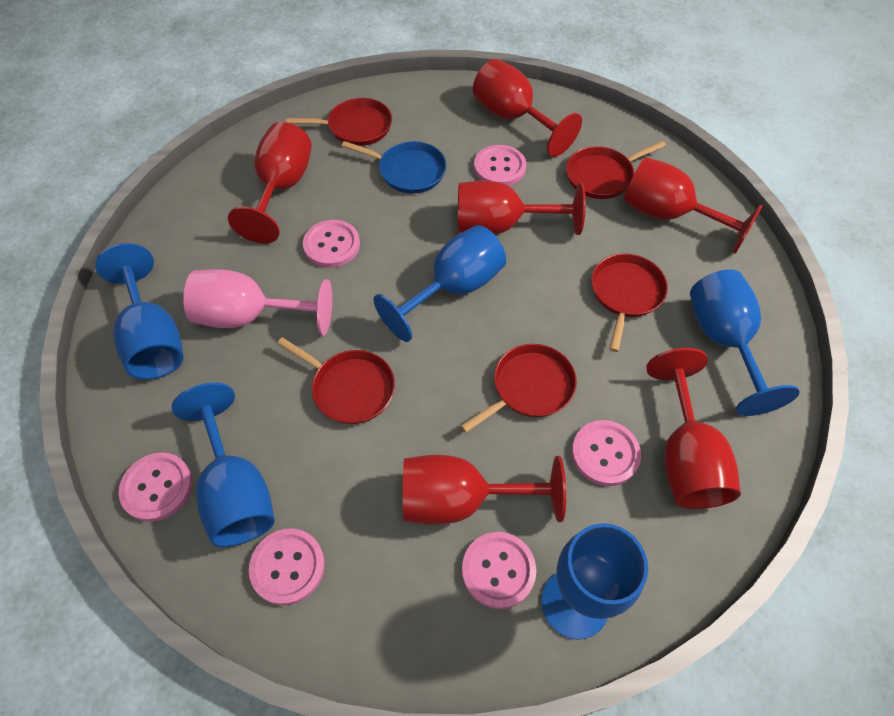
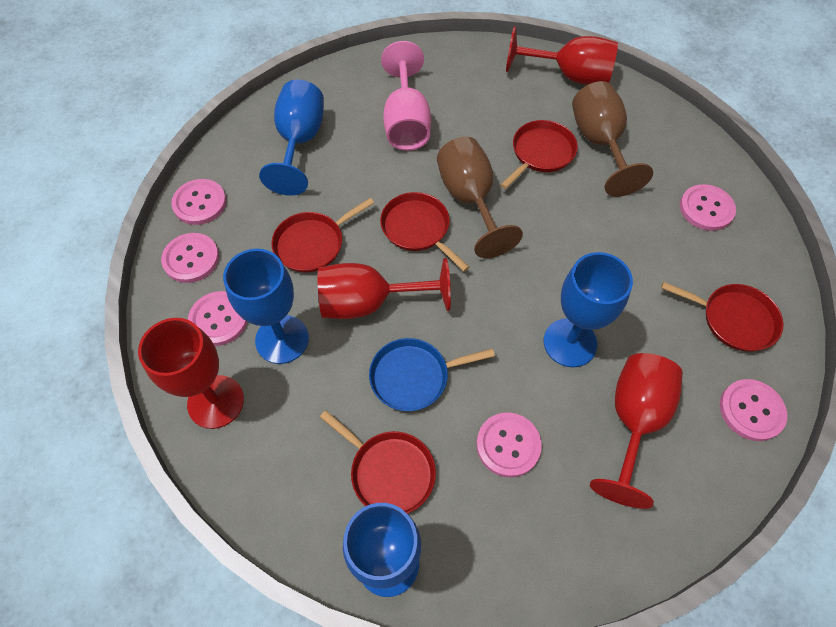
blue goblet: [95,243,184,380] [171,383,275,547] [373,225,506,342] [541,523,648,640] [690,269,800,416] = 5 -> [223,249,309,364] [259,80,324,196] [343,503,421,597] [544,252,633,367] = 4
brown goblet: none = 0 -> [437,137,523,258] [572,81,653,197] = 2
red goblet: [228,122,312,244] [403,455,566,524] [458,180,586,235] [473,59,582,157] [624,157,762,254] [646,348,741,509] = 6 -> [138,318,244,429] [318,258,451,319] [506,26,618,85] [590,353,683,509] = 4

